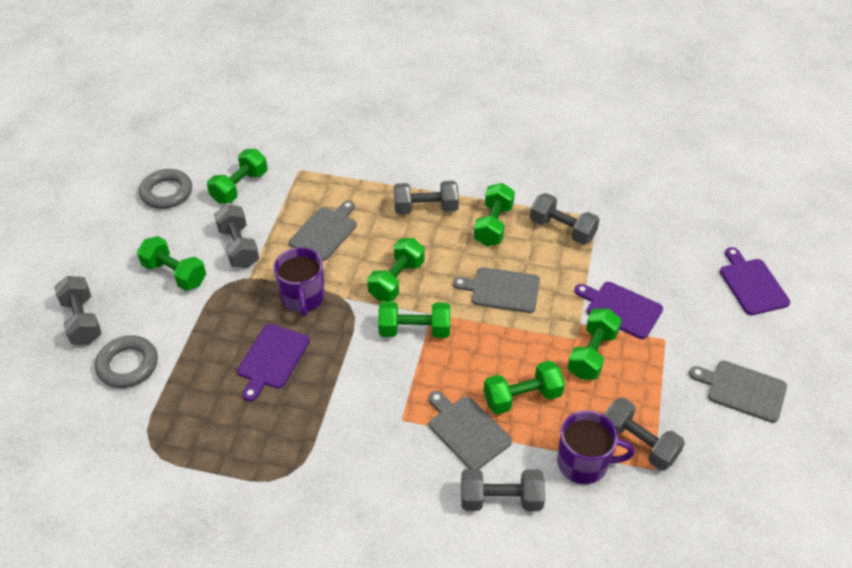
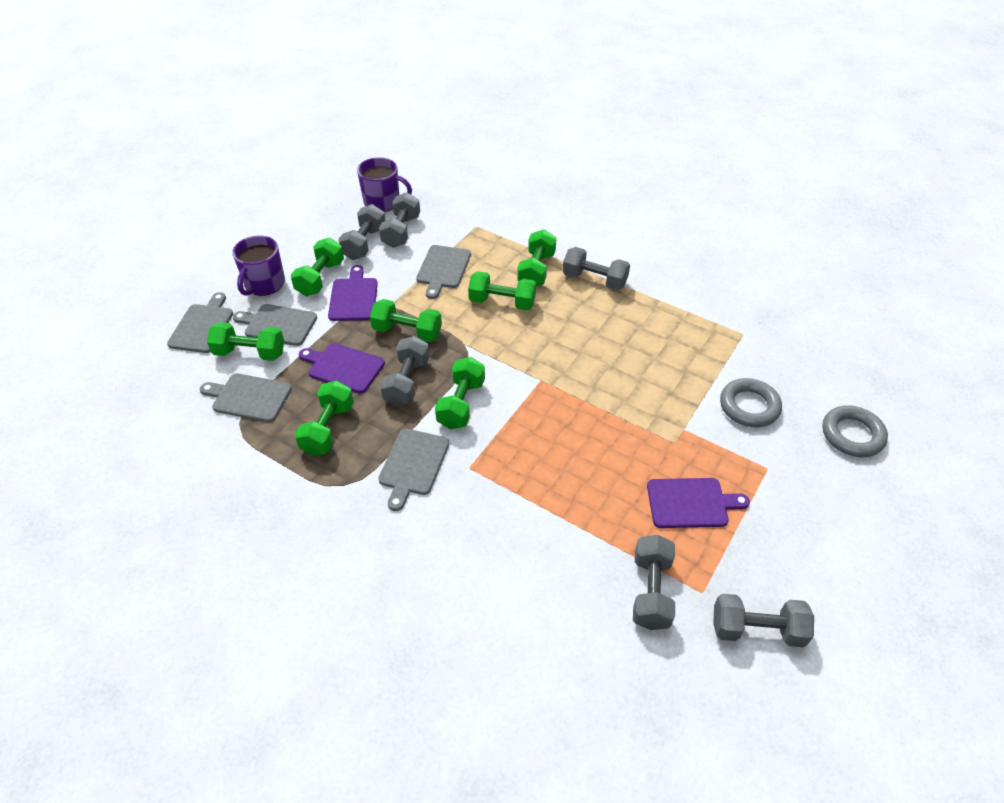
grey cutting board: [289,201,357,261] [429,391,512,469] [453,267,540,313] [689,361,787,423] = 4 -> [167,292,233,353] [200,373,292,422] [233,304,317,346] [378,429,449,511] [416,245,471,299] = 5

